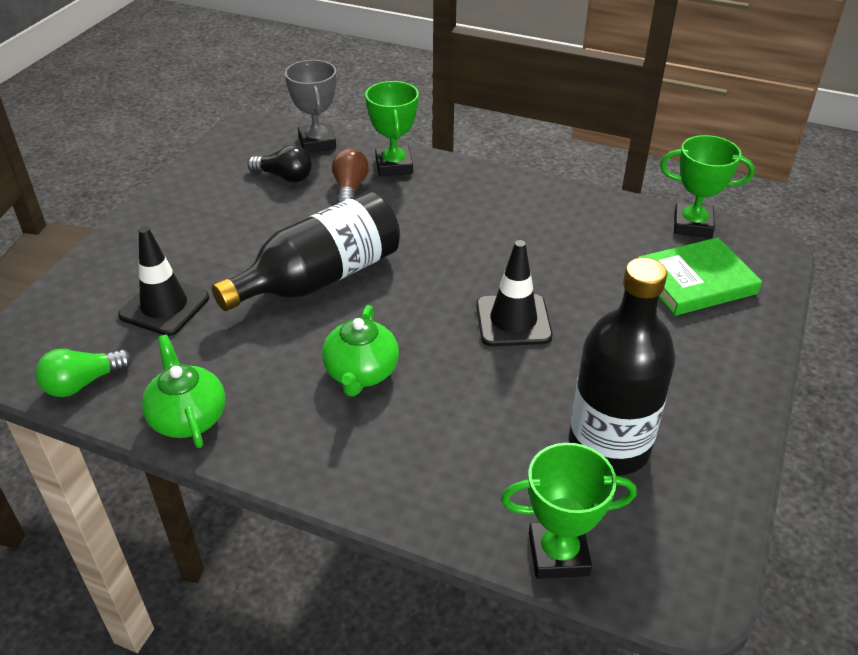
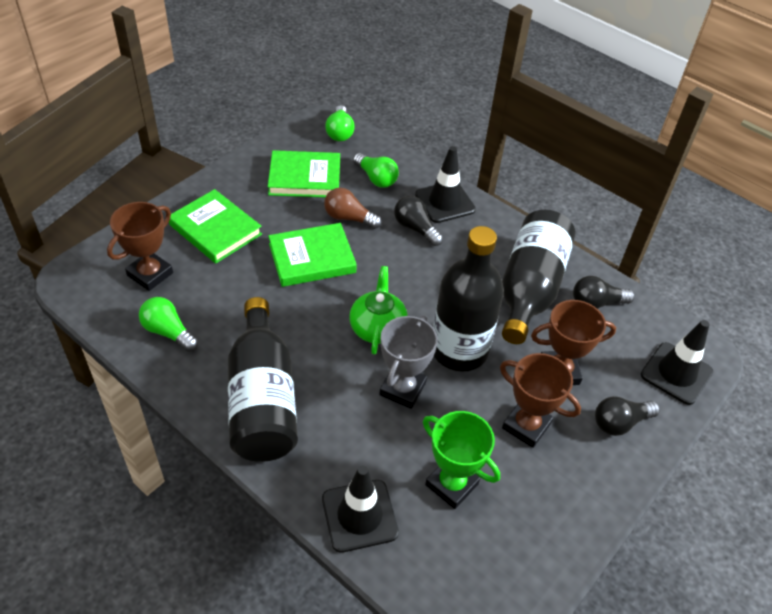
black bottle: [212,191,400,311] [569,258,676,476] = 2 -> [228,297,298,462] [433,226,504,372] [502,210,575,344] = 3
black light bulb: [247,145,312,182] = 1 -> [394,195,443,246] [573,276,635,309] [595,396,660,436] = 3
black traffic cone: [118,226,209,336] [476,240,552,346] = 2 -> [322,466,399,553] [415,146,476,223] [641,320,713,405] = 3
brown trophy: none = 0 -> [107,202,173,291] [500,353,581,448] [531,300,616,385] = 3
green book: [638,237,762,316] = 1 -> [169,189,262,263] [268,150,340,197] [268,223,357,287] = 3
green light bulb: [35,349,132,397] = 1 -> [139,297,198,352] [325,105,355,141] [353,153,399,188] = 3
green teapot: [142,335,225,448] [322,305,399,396] = 2 -> [350,266,408,355] = 1
green trophy: [365,81,419,176] [501,443,637,579] [660,135,755,238] = 3 -> [423,411,500,509] = 1

